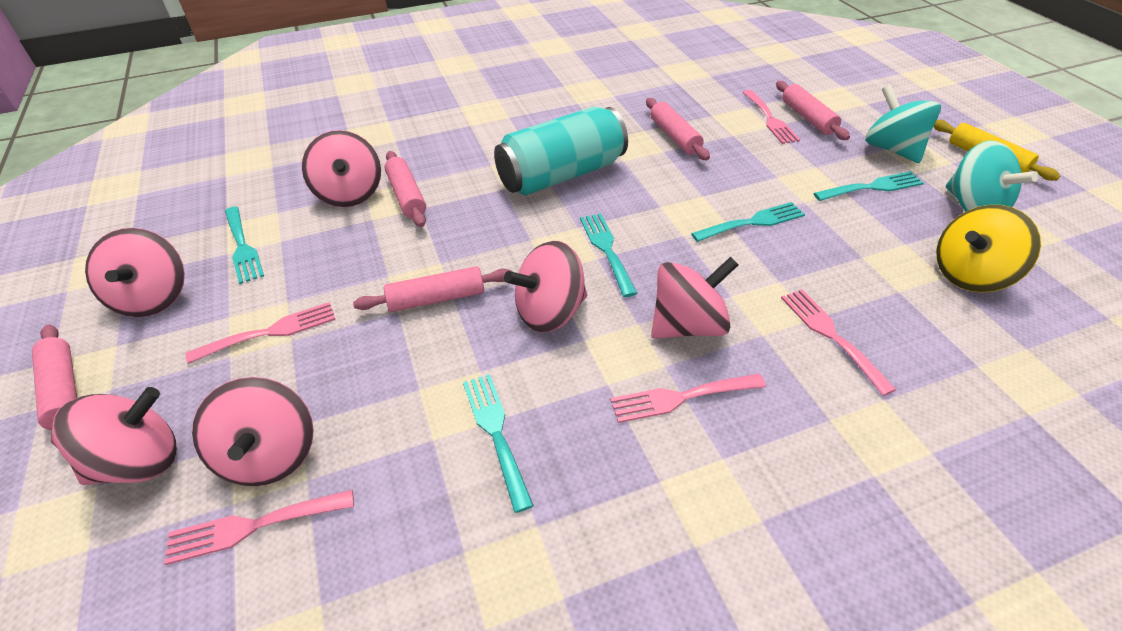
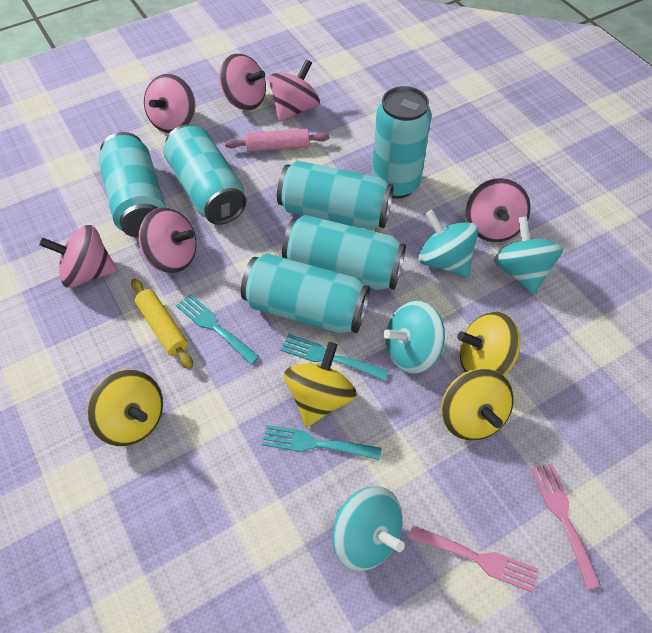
pink fork: [164,489,354,565] [185,302,336,364] [610,374,766,423] [742,90,800,144] [781,289,896,396] = 5 -> [409,525,539,593] [531,463,601,590] = 2
pink rolling pin: [32,324,77,447] [353,266,512,312] [384,151,426,227] [646,98,710,160] [776,81,850,140] = 5 -> [225,129,330,152] = 1
turquoise can: [494,107,628,196] = 1 -> [99,132,166,238] [164,124,247,225] [241,253,370,333] [277,161,394,230] [282,215,406,290] [372,86,432,199] = 6
turquoise fork: [225,206,264,284] [463,374,534,513] [580,213,637,297] [691,202,805,242] [814,171,924,201] = 5 -> [176,294,259,365] [262,425,381,460] [280,334,389,381] = 3
turquoise spinning top: [865,85,941,163] [946,140,1039,211] = 2 -> [332,487,405,571] [383,301,445,374] [418,210,478,278] [494,216,563,295] = 4
yellow spinning top: [936,205,1041,293] = 1 -> [87,369,163,446] [284,342,357,427] [441,369,513,440] [457,312,521,376] = 4

